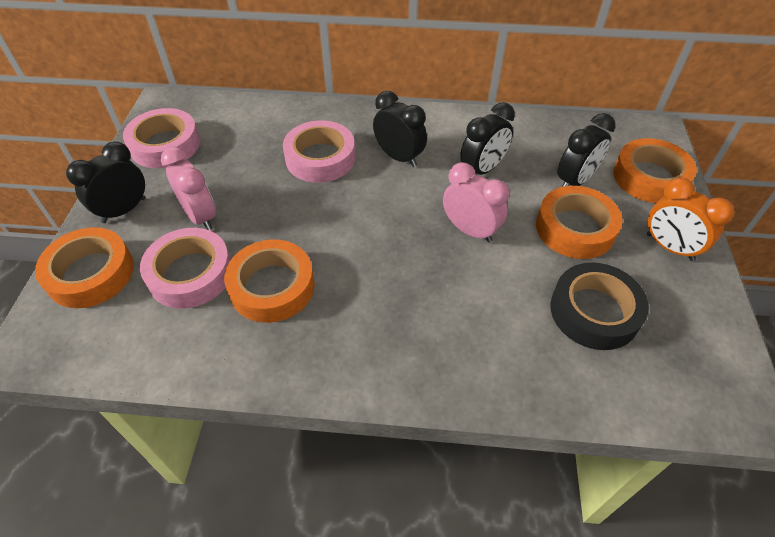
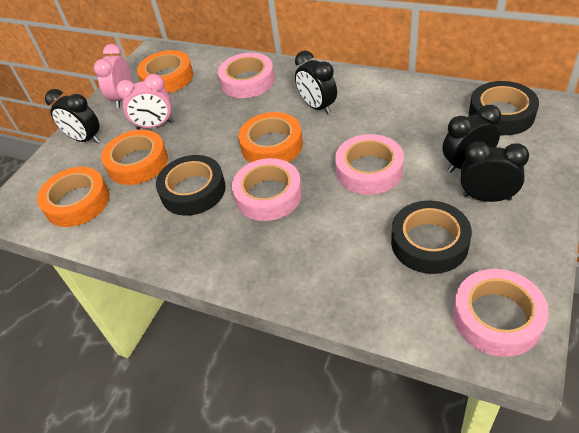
black tape: [550,262,649,350] = 1 -> [156,155,226,216] [391,200,472,274] [469,81,539,135] = 3
orange clock: [647,178,734,261] = 1 -> none = 0
pink tape: [123,108,200,168] [140,228,231,309] [283,120,355,183] = 3 -> [218,53,275,98] [232,158,302,221] [335,134,404,195] [453,269,549,357] = 4

